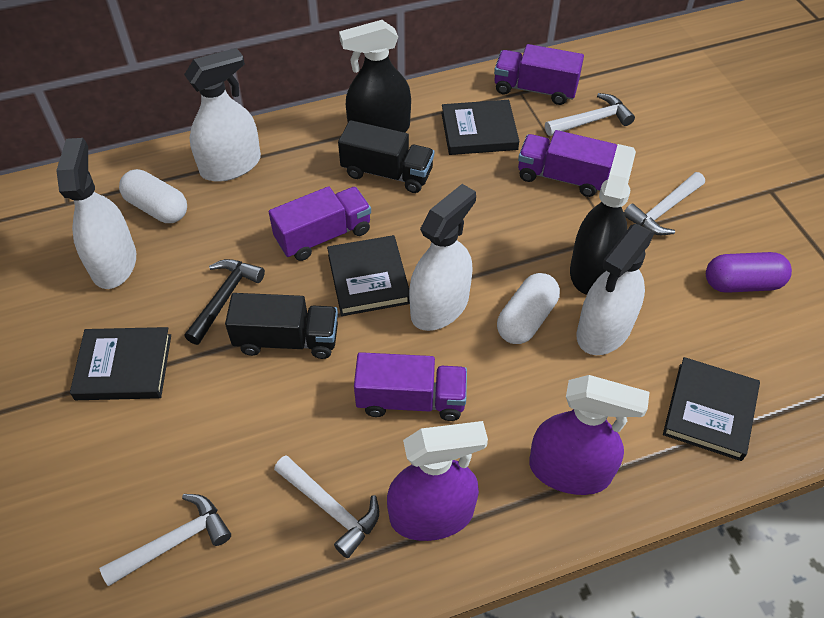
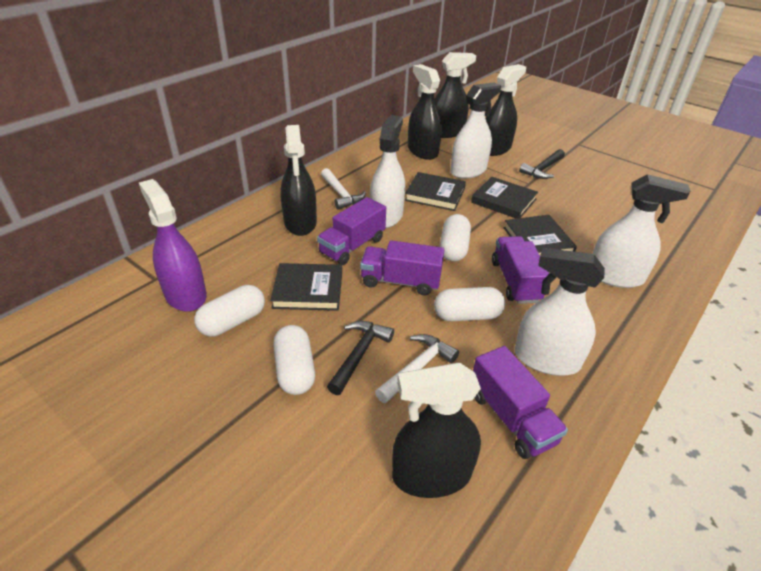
black hammer: [184,259,265,345] = 1 -> [327,321,394,395] [519,149,565,179] = 2
black spray bottle: [339,20,411,132] [570,144,636,295] = 2 -> [280,125,317,236] [392,363,481,498] [408,64,442,160] [434,52,476,138] [486,64,526,156] = 5
black truck: [225,293,338,359] [338,120,434,193] = 2 -> none = 0
purple capsule: [706,252,792,293] = 1 -> none = 0
purple spray bottle: [387,421,488,541] [529,375,650,495] = 2 -> [139,179,207,312] = 1
white capsule: [119,169,187,223] [497,273,560,344] = 2 -> [194,285,265,337] [273,325,315,395] [434,287,505,321] [440,214,471,262] = 4
white hammer: [99,494,231,586] [274,455,379,558] [545,93,635,136] [624,172,705,235] = 4 -> [321,168,366,210] [375,334,459,403] = 2

